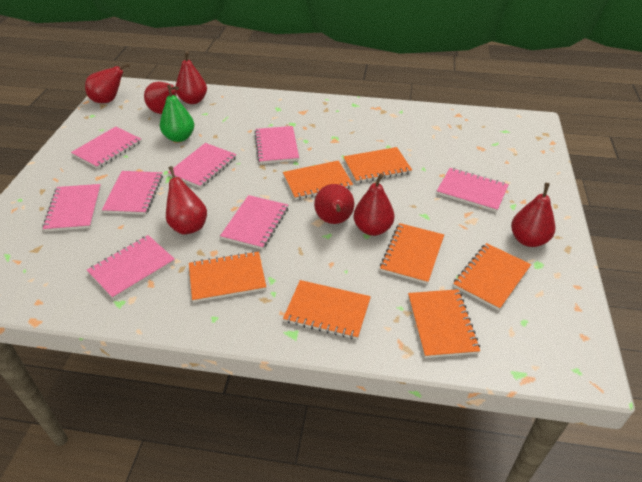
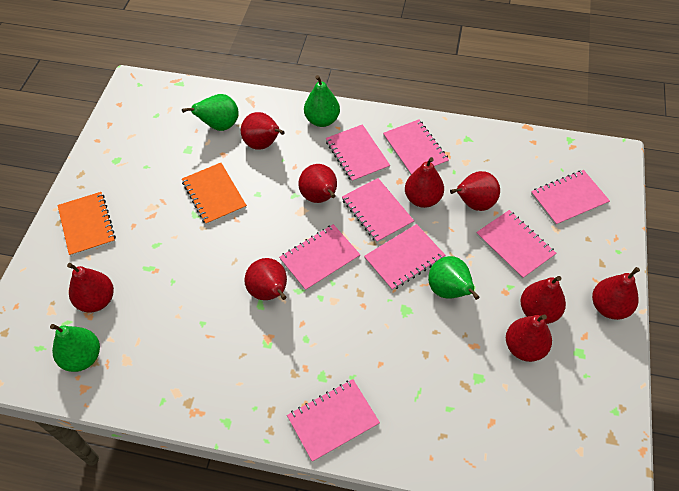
green pear: [160,85,194,142] = 1 -> [50,324,100,372] [182,94,239,131] [304,75,340,127] [428,256,480,300] = 4
orange notebook: [189,251,266,302] [283,160,353,200] [283,280,371,339] [343,147,412,183] [380,223,444,284] [408,289,480,358] [453,243,531,310] = 7 -> [57,192,116,257] [182,163,247,225] = 2
red pear: [85,63,130,103] [144,82,179,114] [166,166,207,234] [176,51,207,104] [314,184,354,224] [353,173,394,236] [511,183,555,247] = 7 -> [67,263,114,312] [241,112,285,150] [244,258,287,300] [299,164,337,203] [405,157,444,208] [450,171,500,211] [506,314,552,362] [520,276,566,324] [592,267,640,320] = 9

